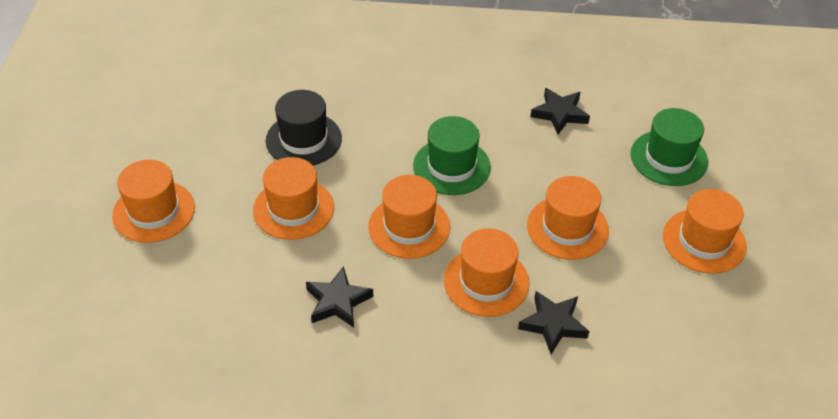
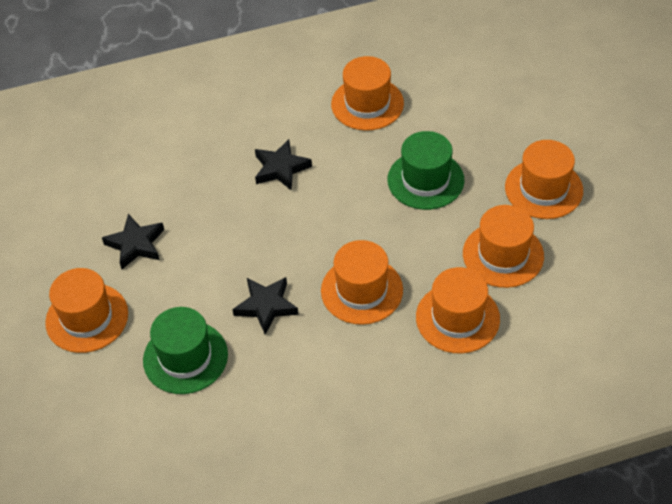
black hat: [266,90,342,166] = 1 -> none = 0

